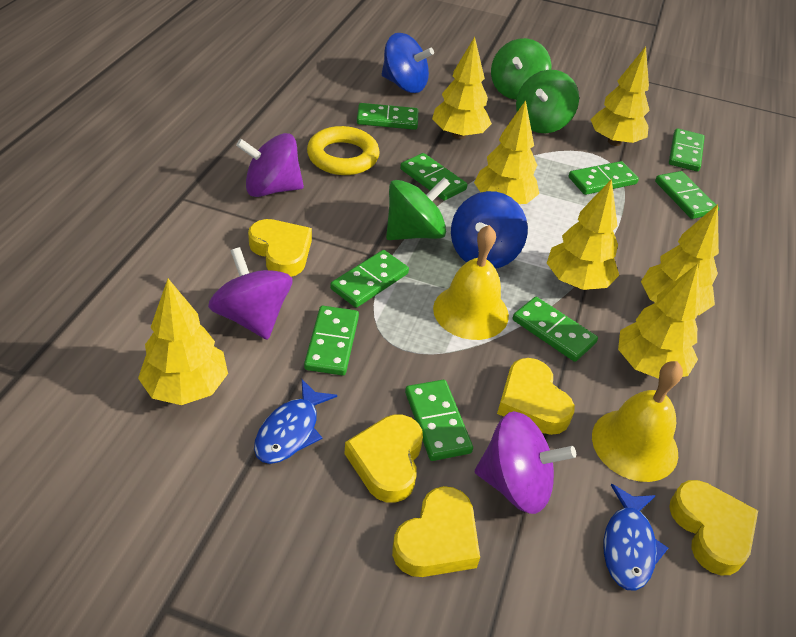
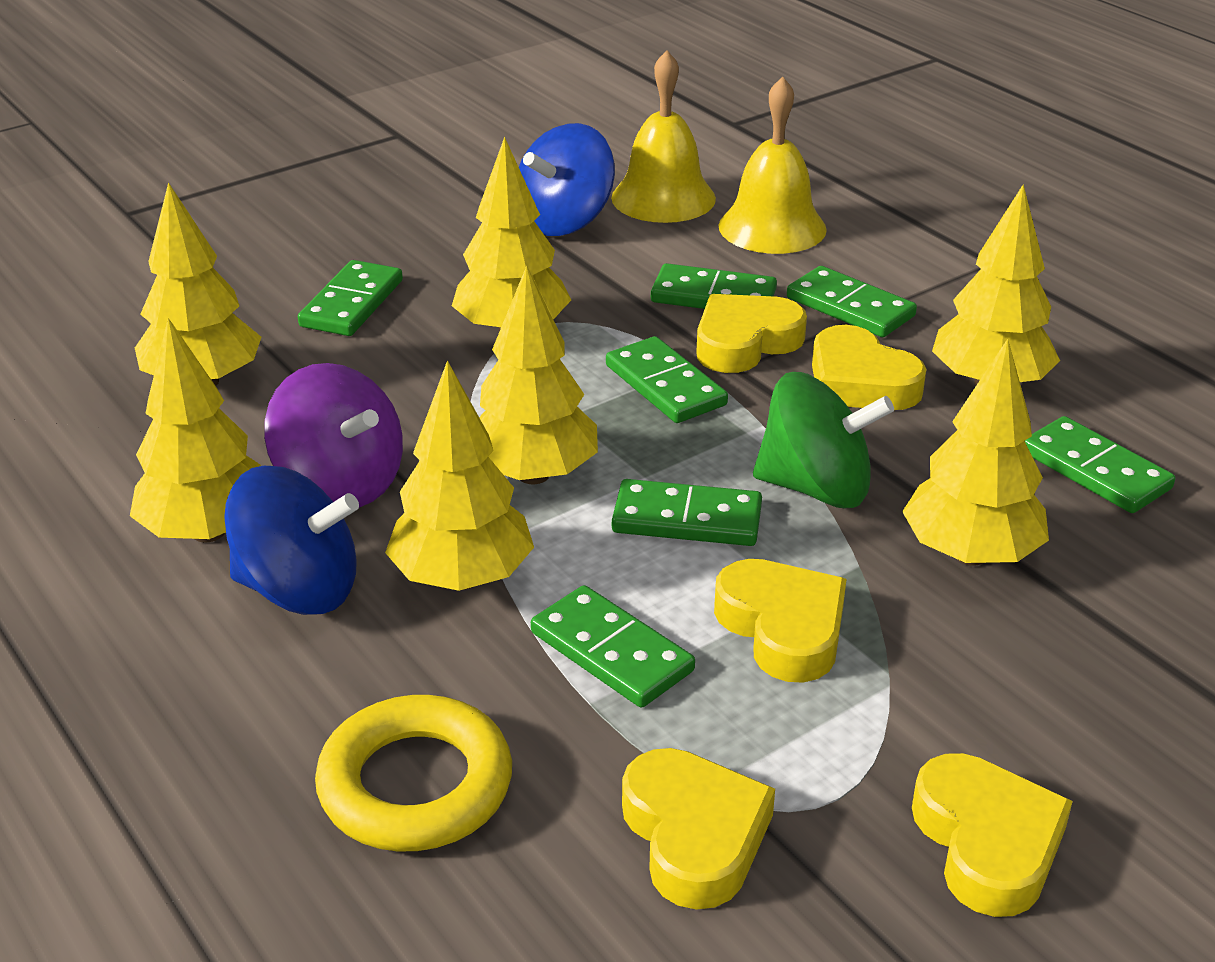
blue fish: [254,379,337,464] [604,484,668,590] = 2 -> none = 0
green domino: [304,306,359,376] [330,250,409,308] [357,103,418,130] [400,153,467,201] [405,380,473,461] [513,297,598,362] [569,161,639,195] [655,171,719,219] [669,128,705,171] = 9 -> [298,260,403,336] [531,585,695,708] [606,336,728,423] [612,479,762,546] [651,263,777,309] [787,266,917,337] [1025,416,1175,513] = 7
green spinning top: [386,178,450,240] [491,38,552,100] [516,70,579,133] = 3 -> [753,372,894,509] = 1
purple spinning top: [208,247,292,340] [236,133,304,197] [475,411,576,514] = 3 -> [264,363,403,507] = 1

